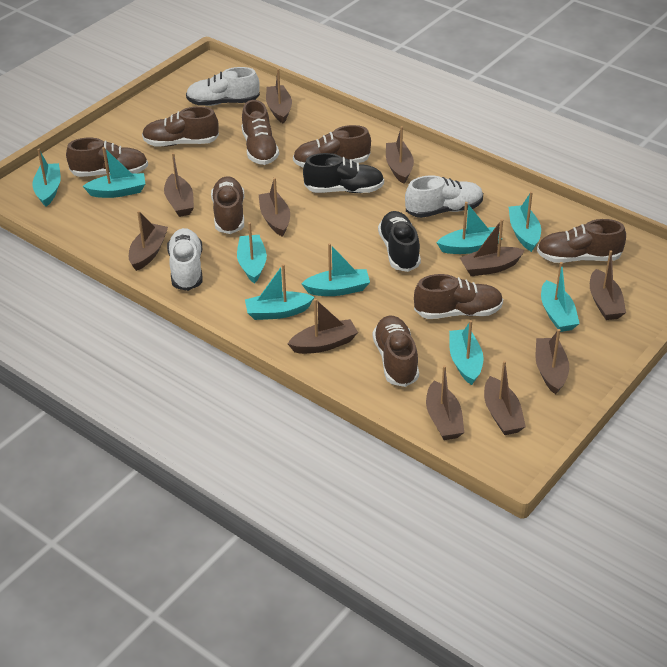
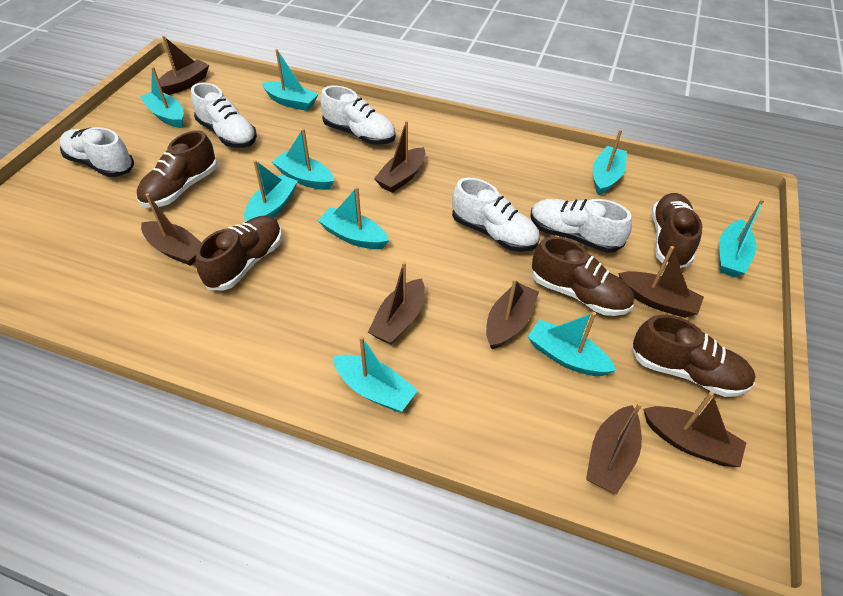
black shoe: [303,153,384,193] [378,211,421,272] = 2 -> none = 0
brown boat: [129,211,168,271] [164,153,194,217] [259,178,290,237] [266,69,292,123] [288,299,358,354] [386,126,414,184] [426,365,464,440] [460,219,525,276] [484,361,526,435] [536,329,569,394] [590,250,626,320] = 11 -> [141,193,201,266] [159,36,209,95] [368,262,425,345] [374,121,425,193] [486,278,539,349] [586,402,642,495] [618,246,704,318] [643,392,747,467] = 8
brown shoe: [66,138,148,177] [142,106,219,146] [211,176,244,234] [241,100,279,165] [293,125,371,167] [373,316,419,387] [414,274,503,319] [537,219,626,263] = 8 -> [137,130,218,208] [196,216,282,291] [532,237,634,316] [631,315,755,397] [652,193,702,268] = 5
white shoe: [167,228,202,291] [186,67,260,106] [405,175,483,218] = 3 -> [60,127,134,177] [191,82,257,148] [320,86,396,145] [452,178,540,252] [530,199,632,253] = 5

